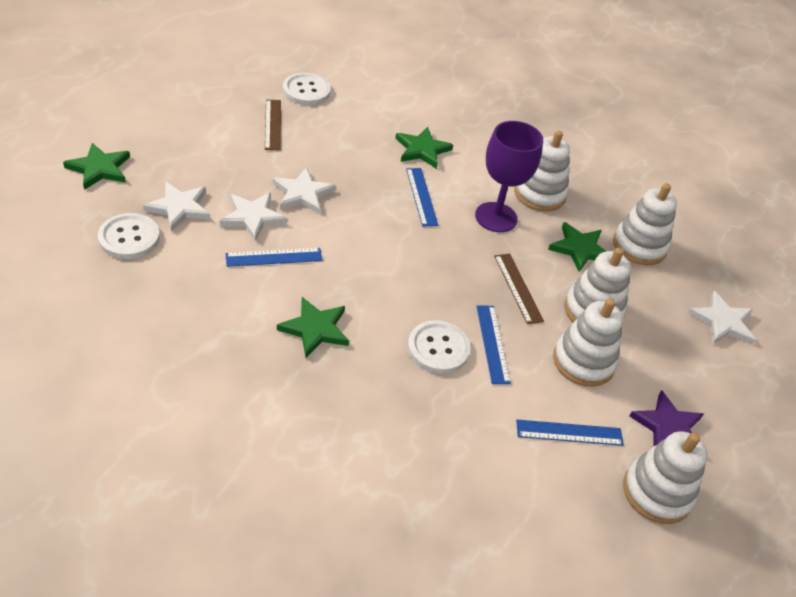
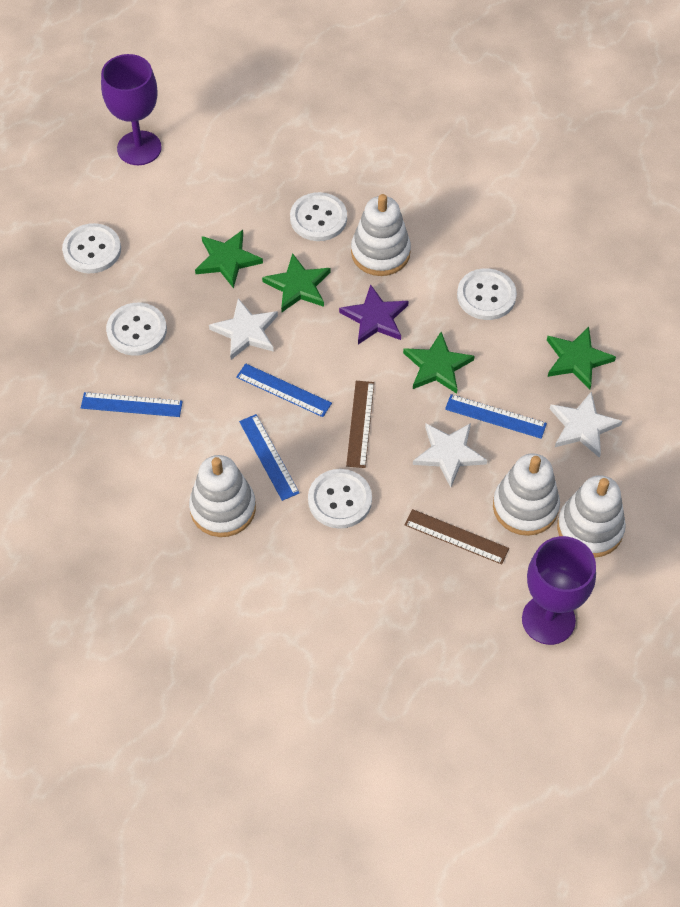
purple goblet: [475,121,543,232] = 1 -> [101,54,162,165] [522,536,596,645] = 2
white button: [98,213,160,259] [283,73,331,105] [408,320,470,374] = 3 -> [62,223,121,273] [106,303,167,356] [290,192,347,241] [308,469,372,529] [457,268,517,320] = 5
white stacking toy: [514,131,570,212] [553,298,623,387] [564,247,631,322] [613,183,677,265] [623,431,708,524] = 5 -> [189,455,256,537] [351,194,411,276] [493,453,560,536] [557,475,626,558] = 4
white star: [143,182,210,232] [220,193,287,242] [272,167,336,214] [688,291,756,345] = 4 -> [209,298,278,360] [413,423,487,487] [550,392,622,458] = 3

